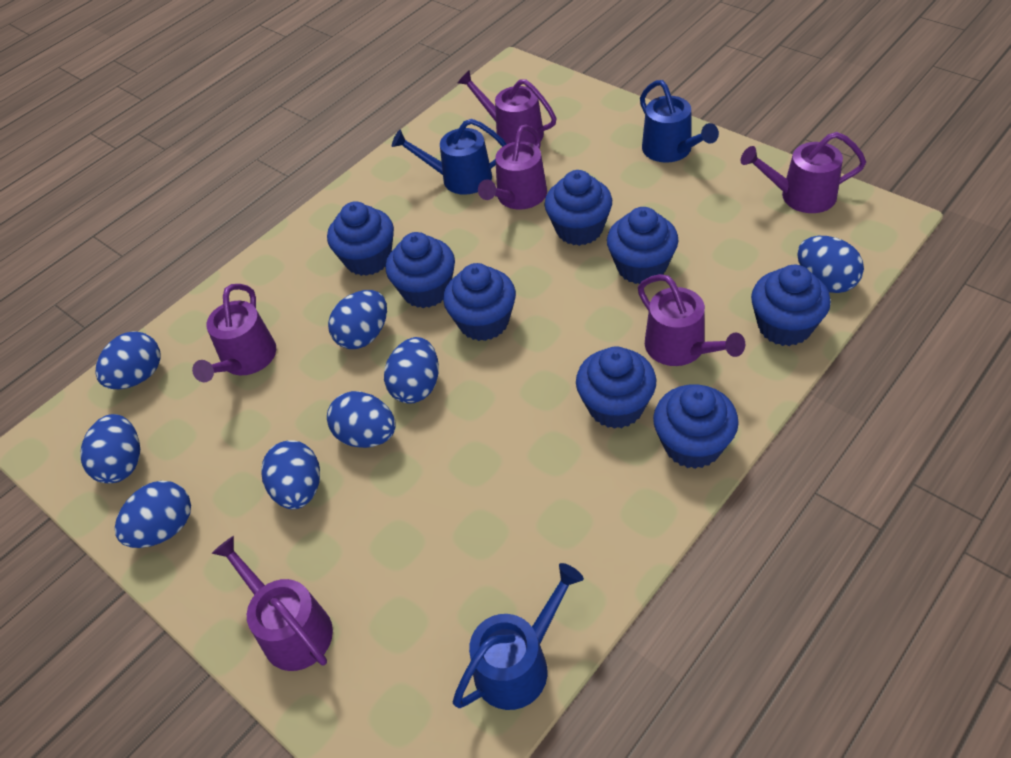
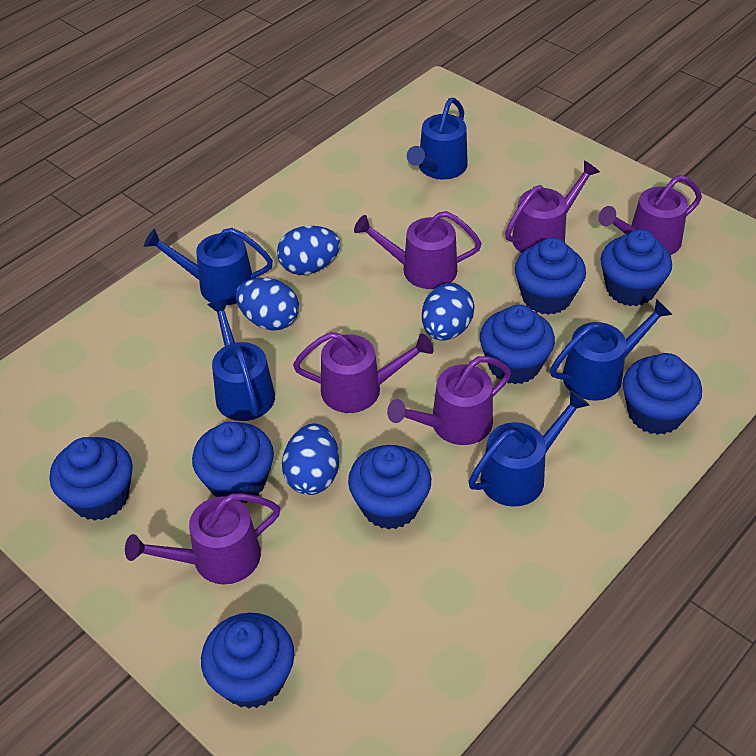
blue egg: [80,414,140,483] [95,331,160,389] [115,481,191,548] [261,441,320,509] [327,391,396,448] [328,290,387,349] [384,337,439,404] [798,236,864,293] = 8 -> [236,278,299,331] [277,226,340,275] [282,424,339,495] [422,283,474,341] = 4
blue watering can: [392,119,507,195] [453,563,584,710] [640,80,719,163] = 3 -> [144,228,273,305] [207,299,275,421] [407,98,468,180] [468,390,589,507] [550,299,673,401] = 5

